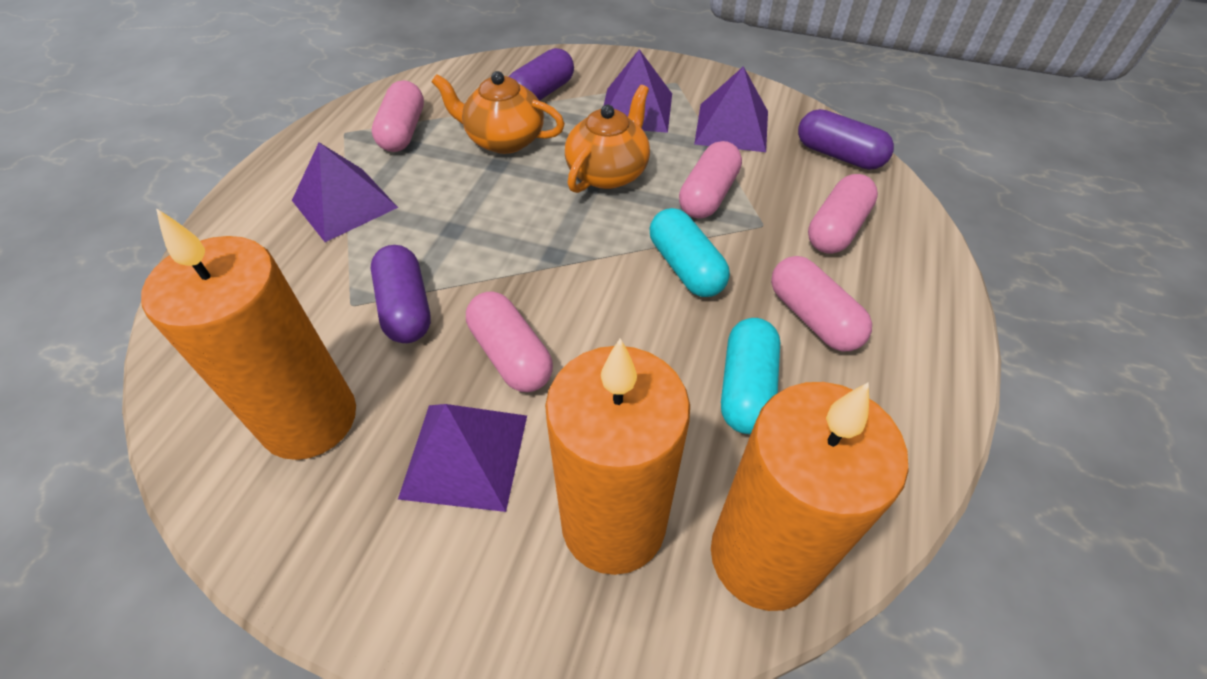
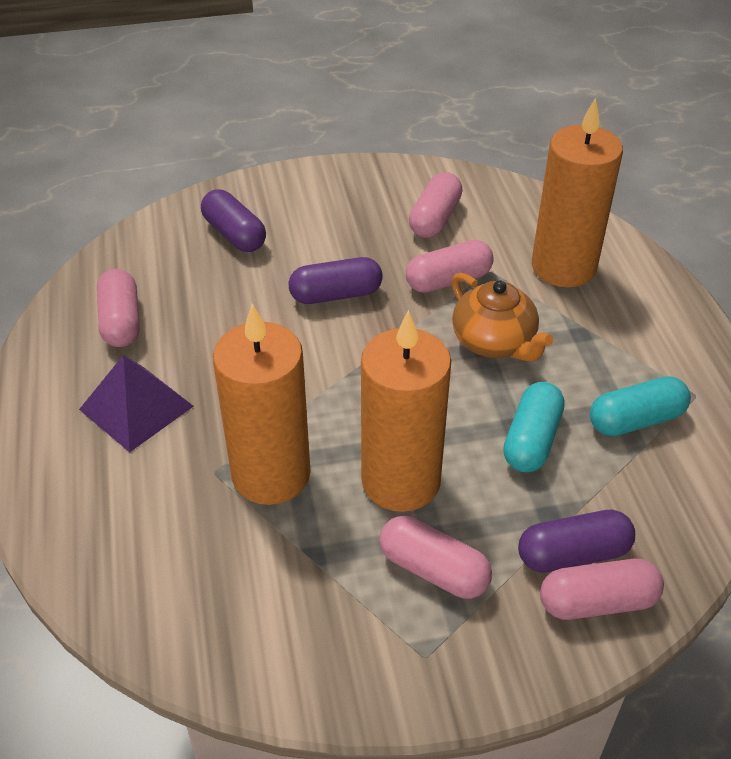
orange teapot: [432,71,565,154] [565,85,650,193] = 2 -> [451,273,553,362] = 1
purple pyramid: [292,142,398,242] [398,404,527,512] [604,49,672,133] [694,66,768,152] = 4 -> [79,355,194,452] = 1

